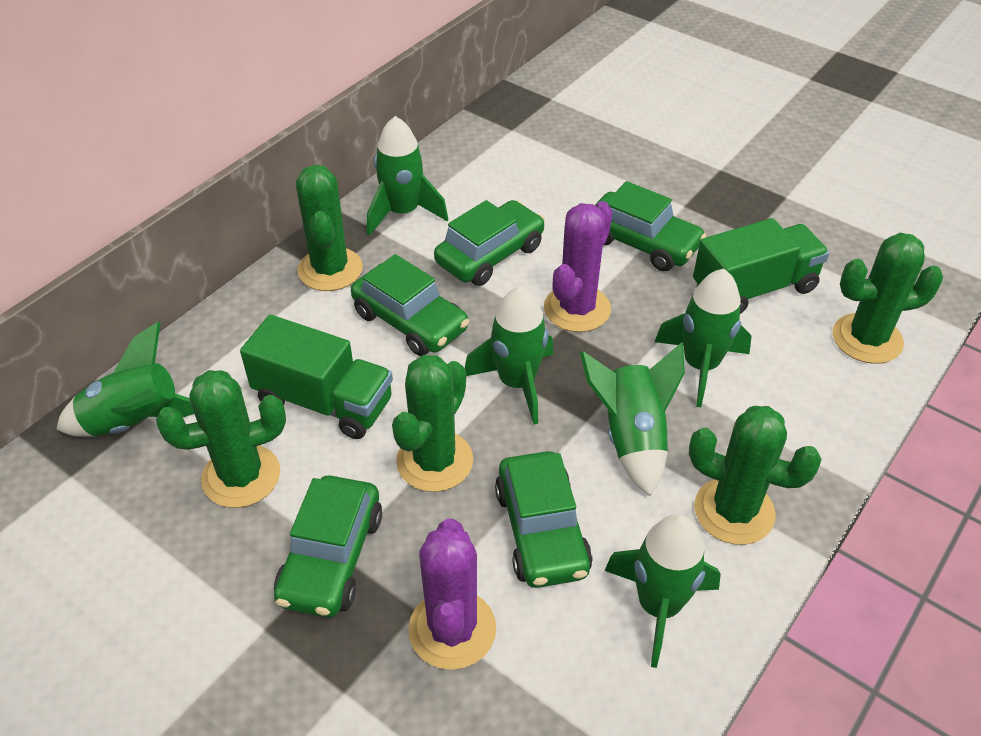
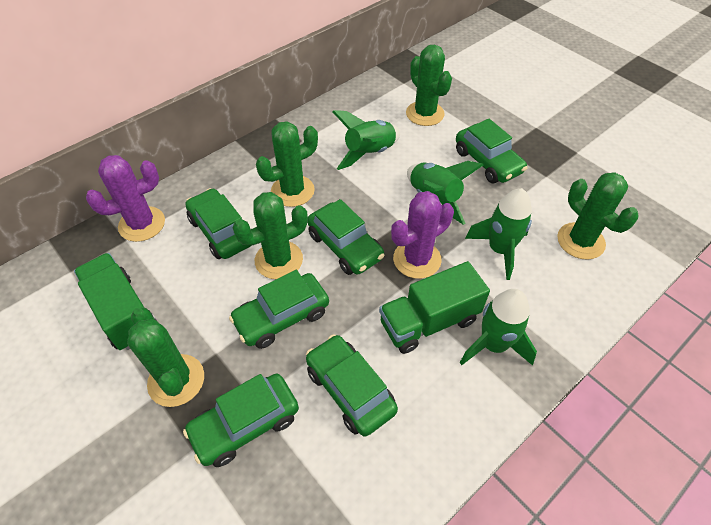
green car: [274,476,382,618] [351,254,469,356] [434,200,545,286] [495,451,592,588] [595,181,706,271] = 5 -> [183,373,299,467] [185,188,252,259] [229,270,329,349] [306,334,398,437] [307,199,385,275] [456,119,527,183] = 6
green rocket: [56,322,194,437] [367,116,448,236] [465,286,553,424] [580,342,685,496] [604,514,721,668] [655,269,752,407] = 6 -> [332,110,400,170] [407,161,484,225] [460,289,537,365] [465,188,532,280] = 4

